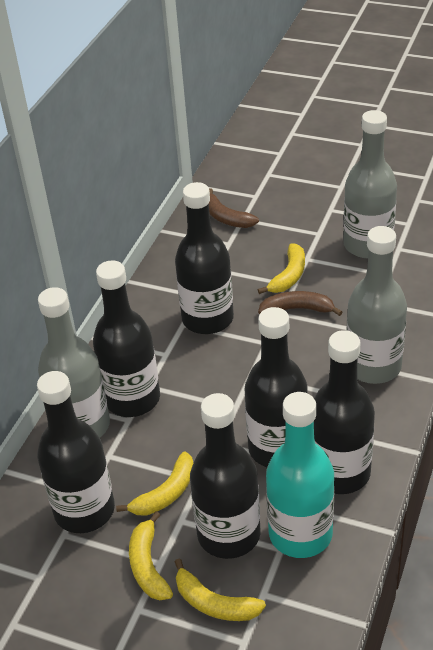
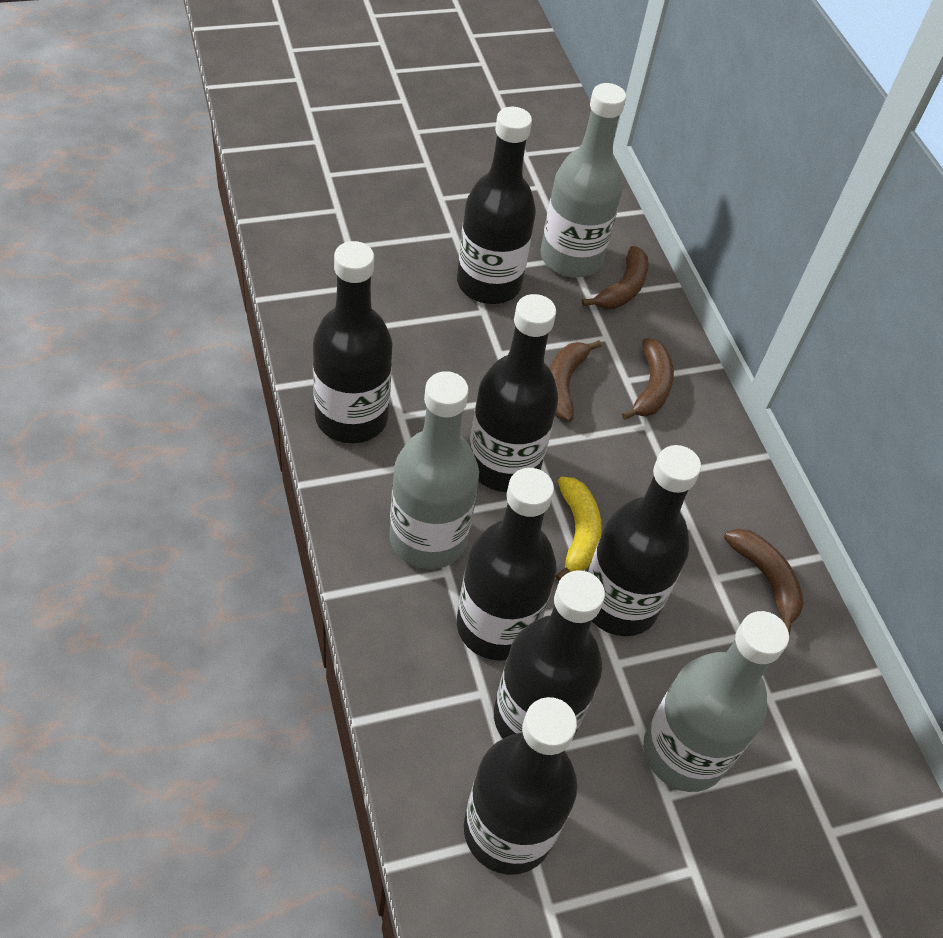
black bottle: [37,371,115,533] [93,260,160,417] [175,182,234,334] [190,393,260,559] [245,307,308,467] [314,330,375,494] = 6 -> [313,241,393,443] [457,107,536,304] [457,468,556,661] [464,697,577,875] [470,294,558,492] [494,570,605,740] [588,445,701,636] = 7
brown banana: [209,188,259,228] [258,291,342,316] = 2 -> [549,340,601,421] [582,246,649,309] [622,338,674,420] [724,529,804,636] = 4
turquoise bottle: [266,392,334,558] = 1 -> none = 0
yellow banana: [116,452,193,516] [129,511,173,600] [175,559,266,621] [258,243,305,294] = 4 -> [555,477,602,581] = 1

